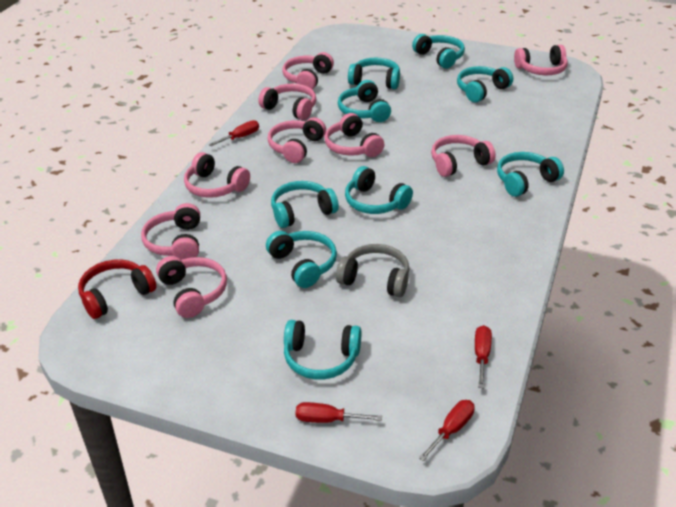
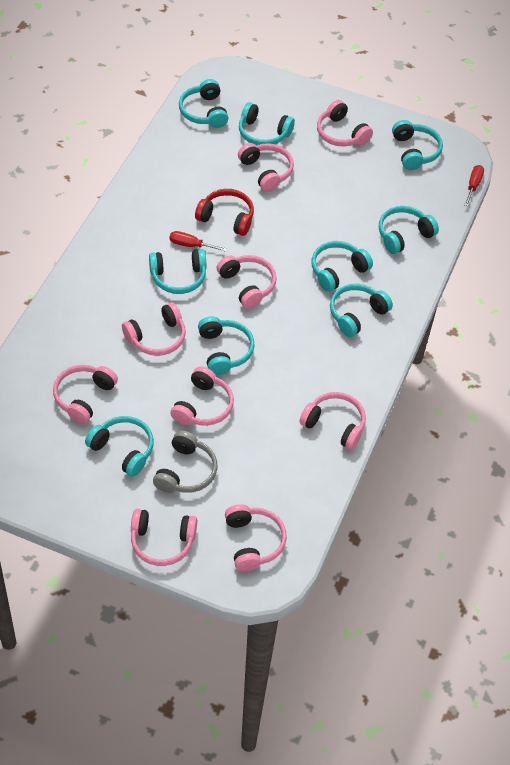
red screwdriver: [209,120,259,146] [295,402,382,423] [419,400,475,461] [475,325,492,388] = 4 -> [170,231,227,252] [464,165,484,206] = 2

